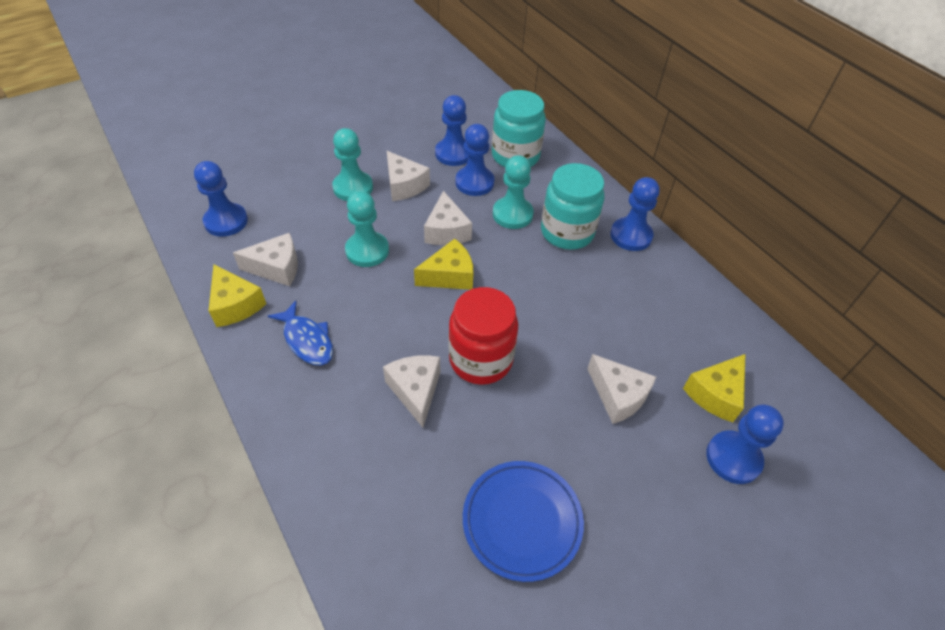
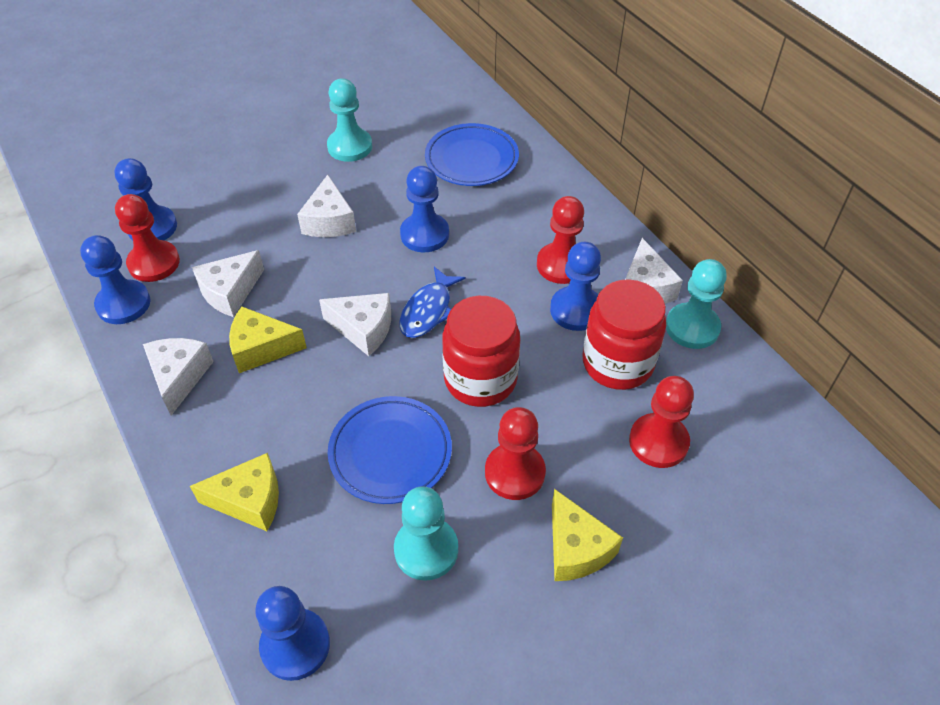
blue plate: [463,461,584,582] = 1 -> [328,396,452,504] [425,123,519,186] = 2
red jar: [449,287,518,385] = 1 -> [442,296,520,407] [583,279,666,390] = 2
red pawn: none = 0 -> [115,194,180,282] [485,407,546,500] [537,196,584,284] [629,376,694,468] = 4
turquoise jar: [492,90,546,167] [541,163,604,250] = 2 -> none = 0

